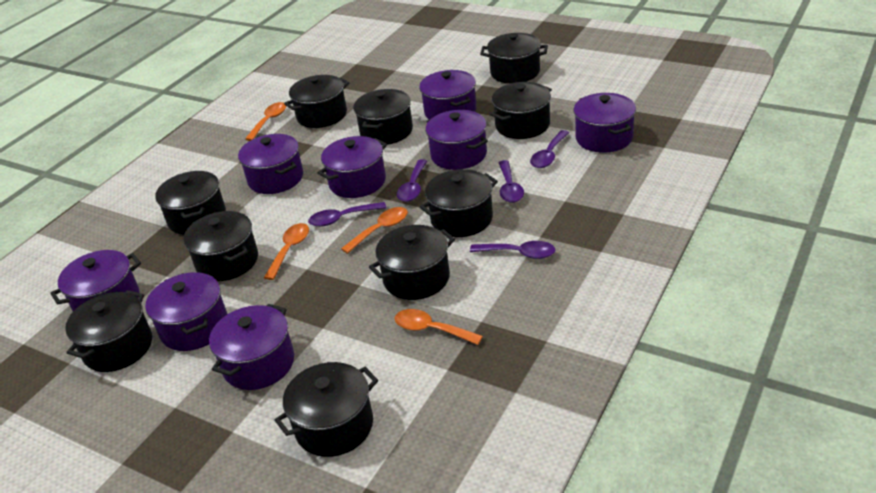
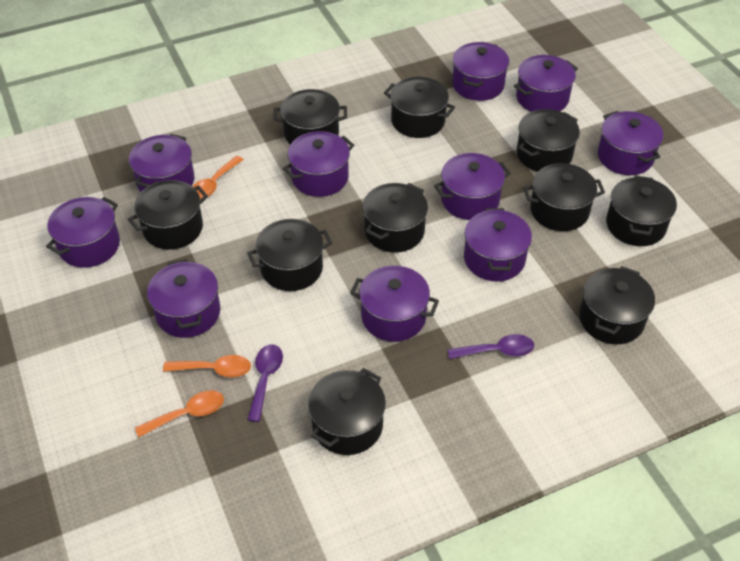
orange spoon: [245,102,286,141] [264,223,309,280] [341,207,408,254] [395,309,483,345] = 4 -> [135,390,224,437] [163,355,251,377] [193,156,244,199] = 3
purple pot: [50,250,141,311] [145,272,227,351] [209,304,294,390] [238,134,303,194] [318,136,387,198] [419,70,476,120] [426,110,488,170] [574,93,636,153] = 8 -> [46,197,120,268] [129,134,194,192] [147,259,220,338] [283,131,354,197] [350,265,439,342] [434,153,511,220] [452,42,509,101] [464,208,532,281] [514,55,578,112] [598,111,663,175] = 10
purple spoon: [308,202,387,227] [397,159,427,202] [470,241,556,259] [499,160,524,203] [530,130,569,168] = 5 -> [247,344,283,422] [447,334,534,359] = 2

